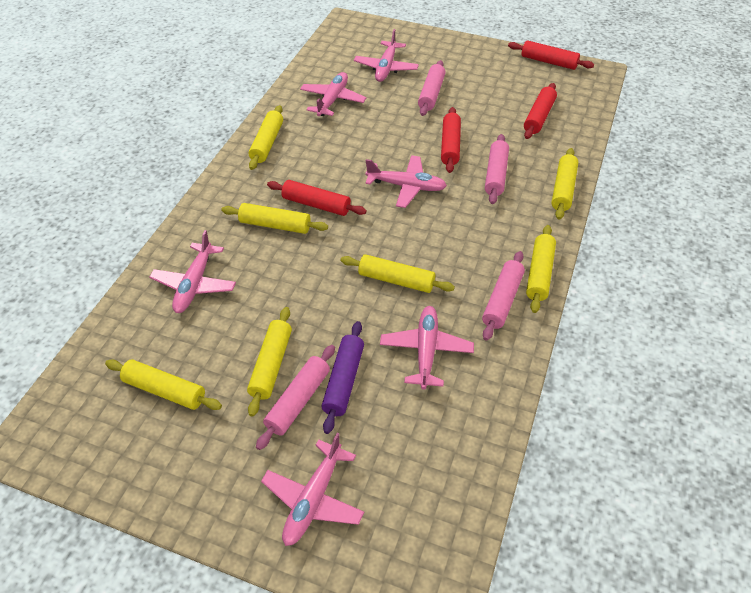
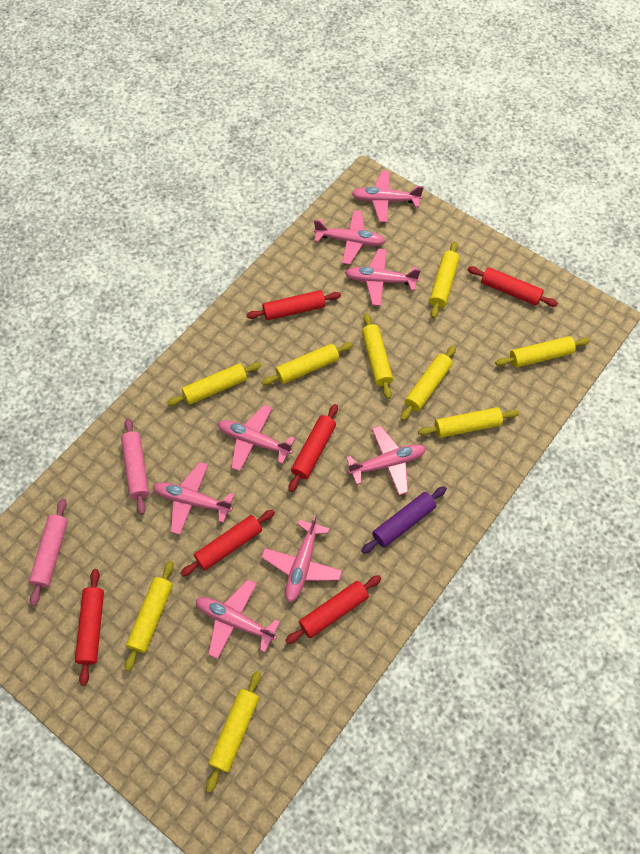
pink plane: [150,230,236,313] [261,433,364,546] [300,72,366,116] [354,29,419,82] [365,155,447,208] [380,306,474,390] = 6 -> [153,462,234,535] [196,579,280,659] [218,405,295,471] [261,515,343,602] [314,210,385,265] [345,249,421,306] [346,426,426,495] [351,171,424,222] = 8
pink rolling pin: [256,345,335,450] [418,60,446,116] [482,251,525,341] [485,134,509,204] = 4 -> [29,498,68,606] [121,418,149,514] = 2
red rolling pin: [267,180,367,216] [441,107,461,173] [508,40,594,70] [524,83,557,139] = 4 -> [75,569,104,686] [181,510,275,576] [247,290,341,320] [285,575,381,644] [289,404,338,492] [467,266,558,307] = 6
yellow rolling pin: [105,359,222,410] [221,203,328,234] [247,307,292,417] [249,105,283,170] [341,254,455,293] [526,225,556,313] [551,148,578,220] = 7 -> [125,561,174,672] [167,362,261,406] [206,671,261,793] [261,342,353,385] [362,313,393,399] [400,345,456,421] [418,407,519,438] [429,242,459,318] [495,336,590,368] = 9

